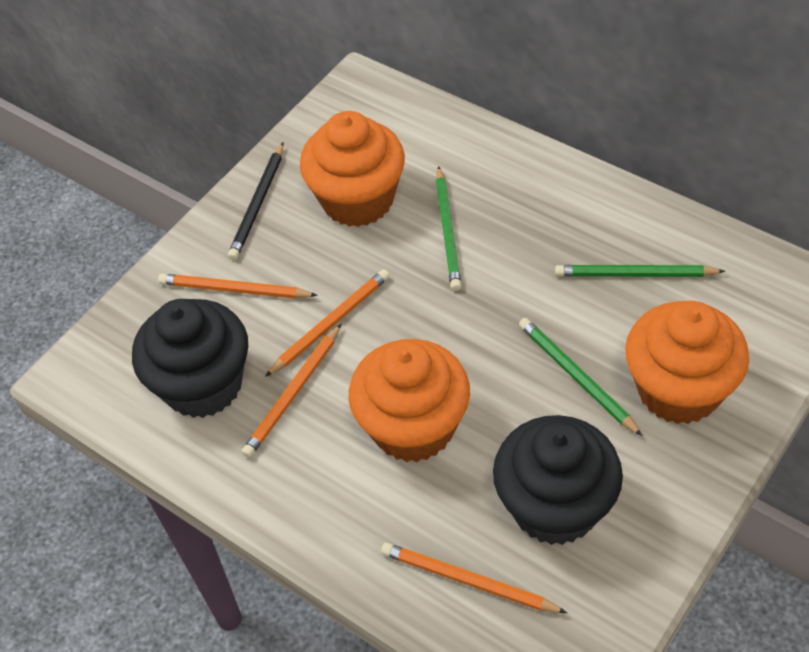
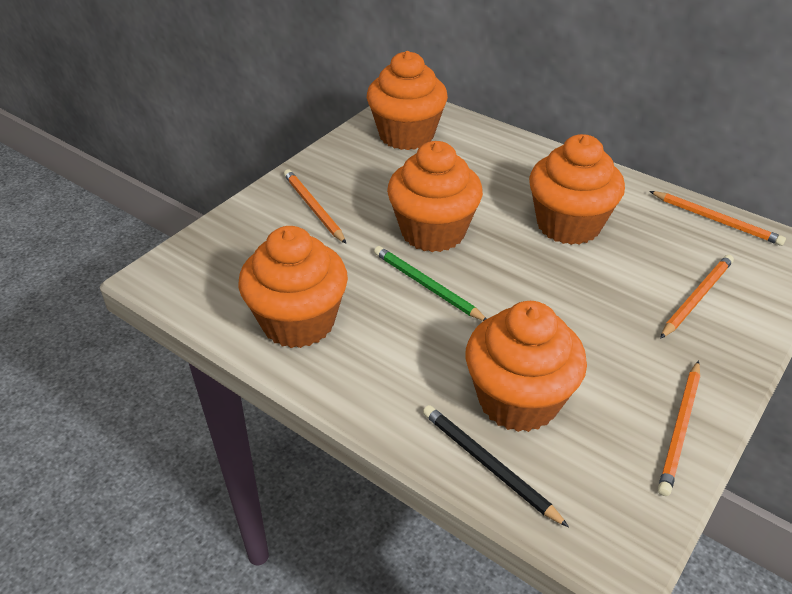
black cupcake: [132,299,248,418] [493,415,623,545] = 2 -> none = 0
green pencil: [436,166,462,291] [519,318,642,436] [555,265,725,277] = 3 -> [374,246,487,321] = 1
orange cupcake: [300,111,405,227] [349,339,470,462] [625,301,749,424] = 3 -> [238,226,348,348] [367,51,448,150] [387,141,483,252] [465,301,587,432] [529,134,625,245] = 5

